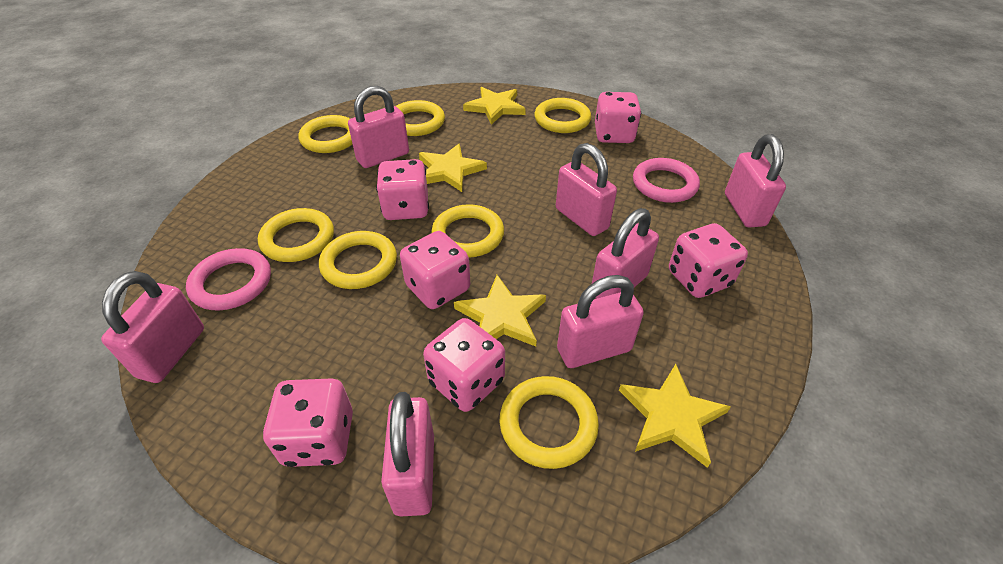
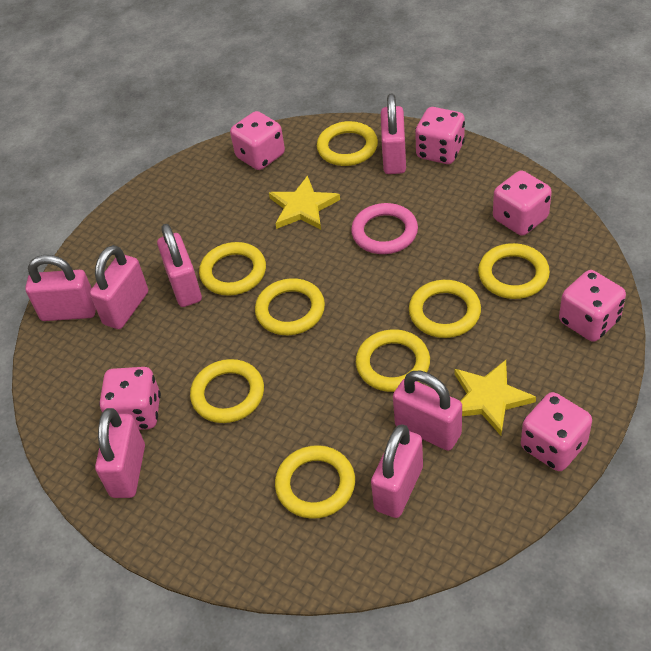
pink ring: [186,248,271,311] [633,158,700,203] = 2 -> [351,203,418,254] = 1
yellow ring: [258,208,334,262] [299,115,352,153] [319,231,397,289] [396,100,445,136] [431,204,504,258] [499,376,599,469] [534,98,591,133] = 7 -> [190,359,264,423] [199,242,266,296] [255,278,325,335] [275,445,355,519] [317,121,378,166] [356,329,430,392] [409,280,481,338] [478,243,550,299] = 8
yellow star: [419,144,487,192] [454,275,546,346] [463,87,526,125] [619,364,731,468] = 4 -> [269,176,340,230] [454,360,536,436] = 2

